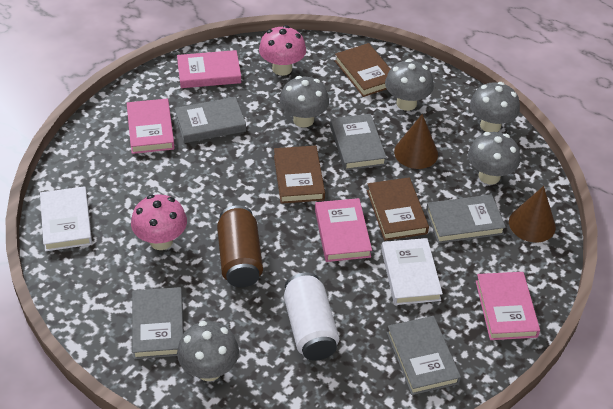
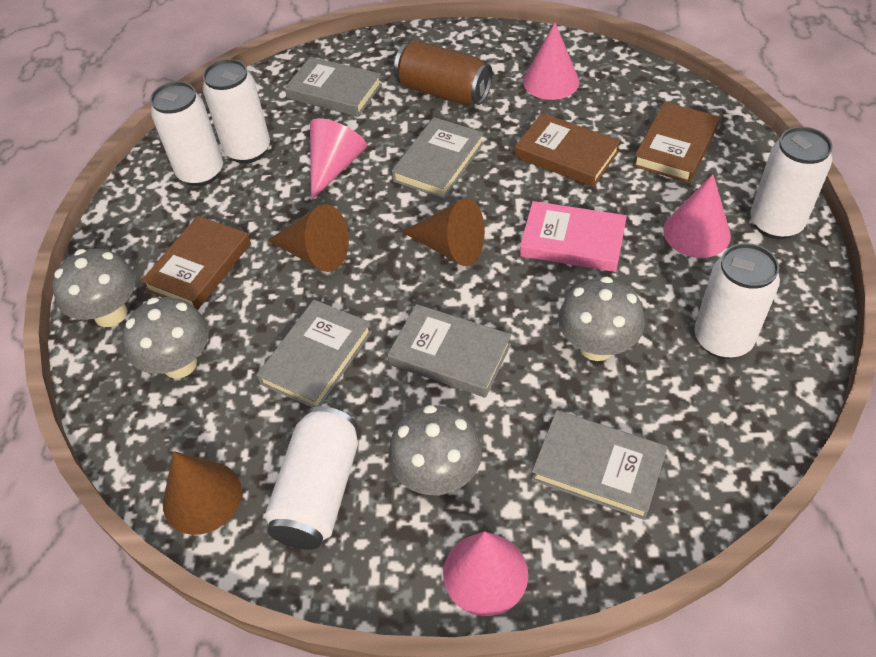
brown cone: [394,114,438,169] [509,186,556,243] = 2 -> [163,451,242,535] [268,204,349,272] [402,198,485,266] = 3
grey mushroom: [177,321,239,381] [280,76,329,128] [385,59,434,111] [468,132,520,184] [470,82,520,132] = 5 -> [52,249,136,327] [123,297,209,378] [389,405,482,495] [558,277,645,361] = 4
pink book: [127,99,175,154] [177,50,241,88] [315,198,372,262] [476,272,540,340] = 4 -> [520,201,627,272] = 1
pink cone: none = 0 -> [310,118,367,201] [443,531,528,616] [523,23,579,100] [663,174,731,258] = 4
pink mushroom: [131,195,187,250] [259,25,306,76] = 2 -> none = 0
white book: [40,186,92,251] [381,238,443,305] = 2 -> none = 0
white can: [284,272,339,361] = 1 -> [150,81,223,186] [203,59,270,163] [265,406,358,550] [695,243,780,359] [750,127,833,239] = 5

